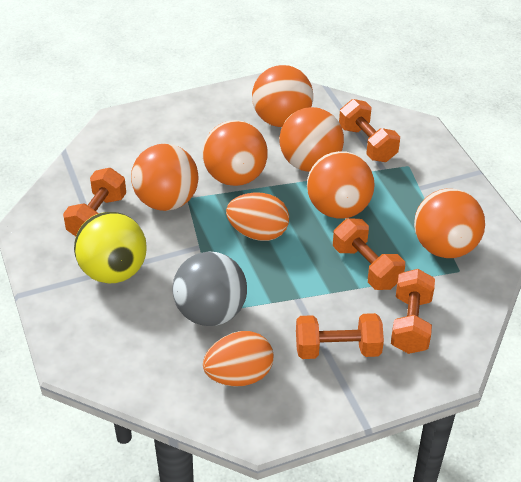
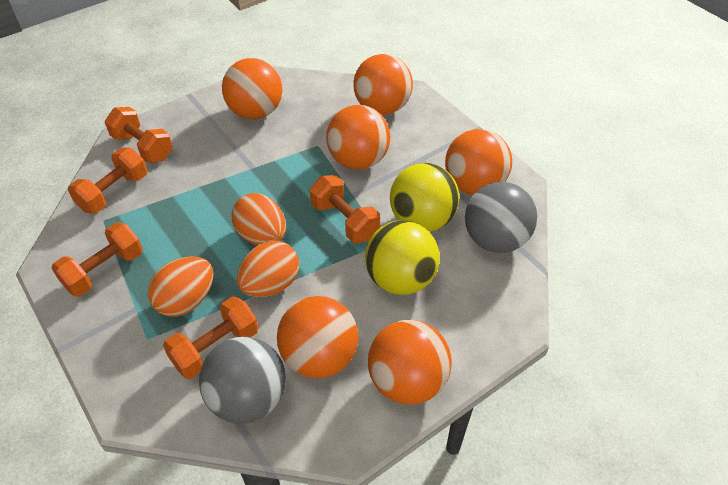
grey ball: [172,252,247,326] = 1 -> [199,337,286,424] [465,182,537,253] = 2
orange egg: [203,331,274,387] [226,192,289,241] = 2 -> [148,256,214,317] [232,193,286,245] [237,241,299,297] = 3
yellow ball: [74,212,147,283] = 1 -> [365,221,440,295] [390,163,459,232] = 2

